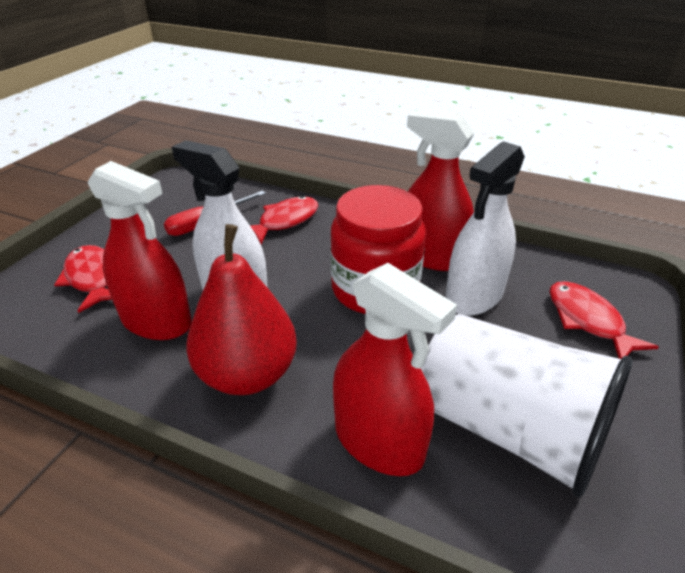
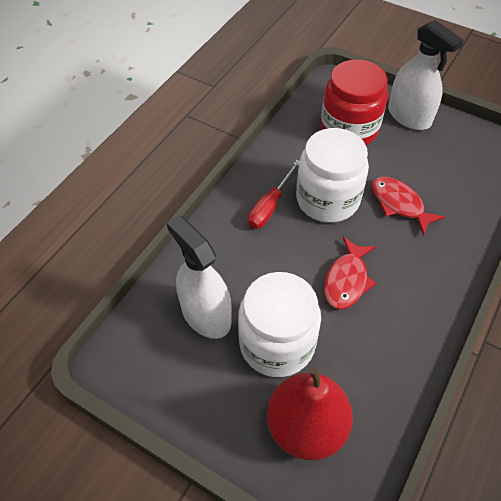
red fish: [54,245,112,313] [251,196,318,244] [549,281,659,359] = 3 -> [324,237,376,309] [372,177,445,235] = 2
red spray bottle: [88,161,192,340] [333,263,457,476] [407,110,474,271] = 3 -> none = 0
white cup: [421,314,633,497] = 1 -> none = 0
white jar: none = 0 -> [238,272,321,377] [296,128,369,223] = 2

